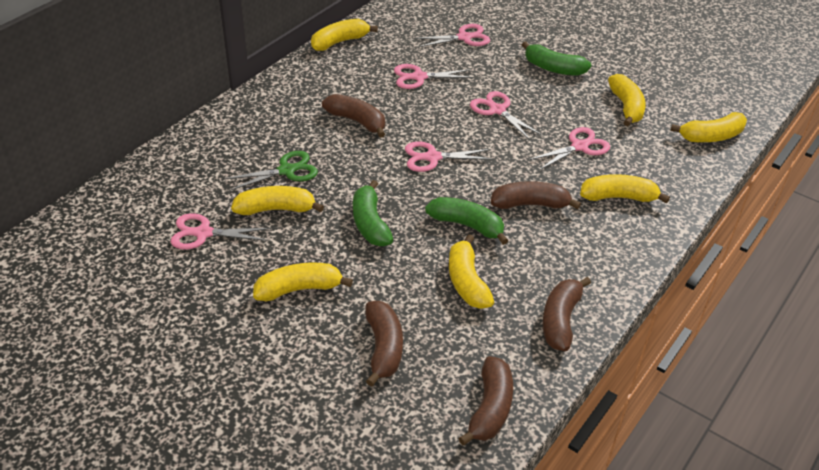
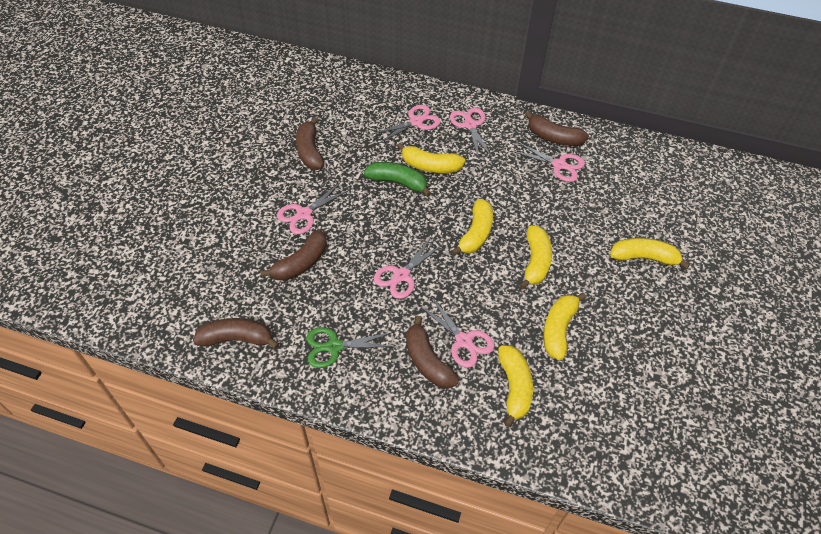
green banana: [353,180,393,246] [425,197,508,245] [522,41,591,76] = 3 -> [364,162,431,197] = 1
yellow banana: [231,186,324,215] [253,262,353,301] [311,19,378,51] [449,234,494,309] [580,174,670,204] [608,74,646,126] [670,112,747,142] = 7 -> [397,143,465,173] [451,199,493,255] [498,345,533,427] [519,226,552,289] [543,293,586,360] [610,238,690,269] = 6

